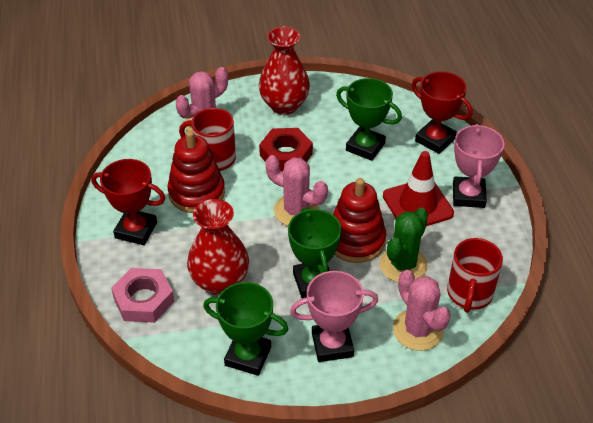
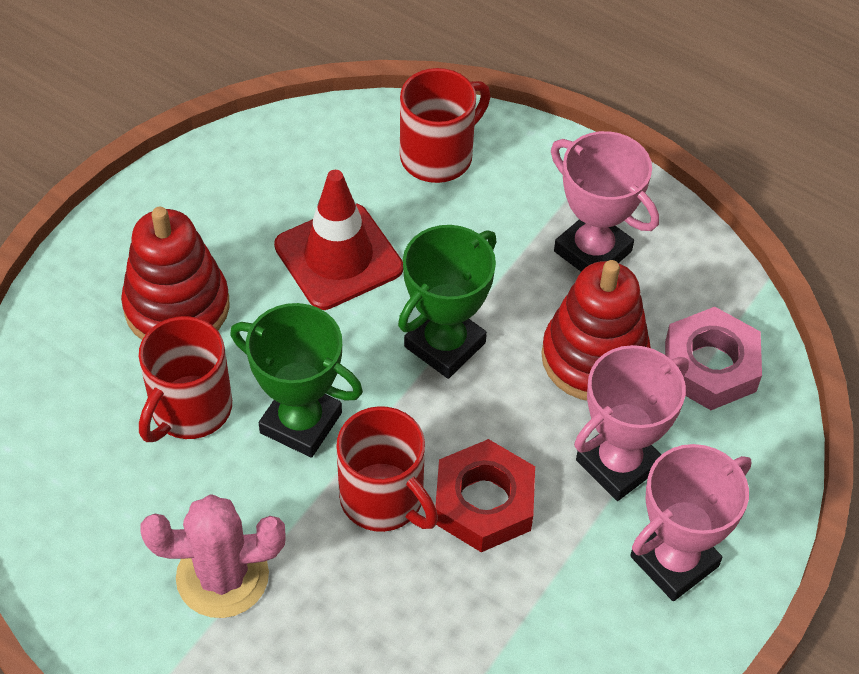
green cactus: [379,208,428,282] = 1 -> none = 0
green trophy: [203,282,288,376] [288,207,341,298] [336,78,402,161] = 3 -> [230,303,363,458] [398,225,496,379] = 2
pink cactus: [176,67,228,131] [265,155,328,226] [393,270,451,351] = 3 -> [140,494,286,618] = 1
pink trophy: [290,271,378,362] [453,124,504,208] = 2 -> [551,131,659,272] [574,345,689,501] [630,444,751,601] = 3
red mug: [179,108,236,171] [447,238,503,313] = 2 -> [139,316,232,442] [336,406,438,532] [400,68,490,183] = 3
red trophy: [92,159,165,245] [412,71,473,154] = 2 -> none = 0
red vase: [187,199,249,295] [259,27,310,115] = 2 -> none = 0

